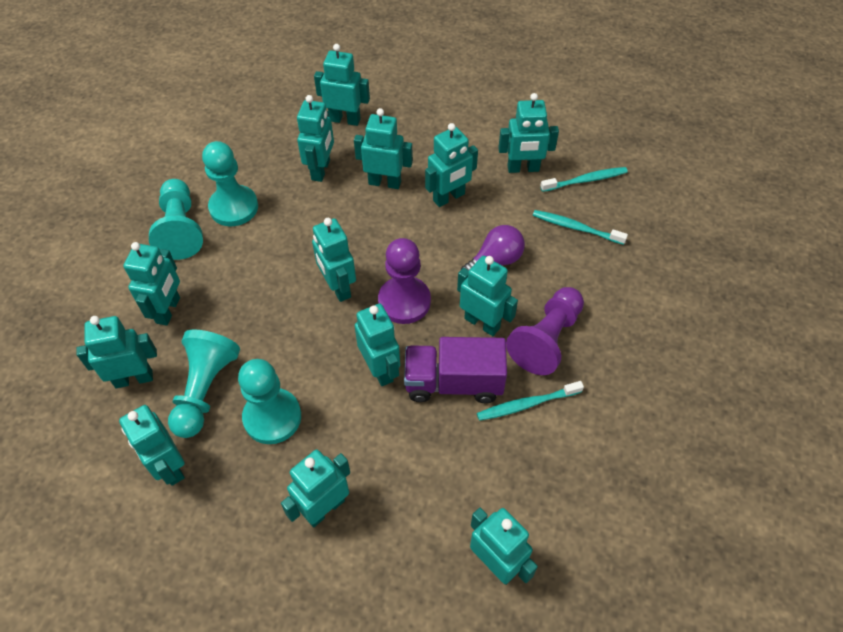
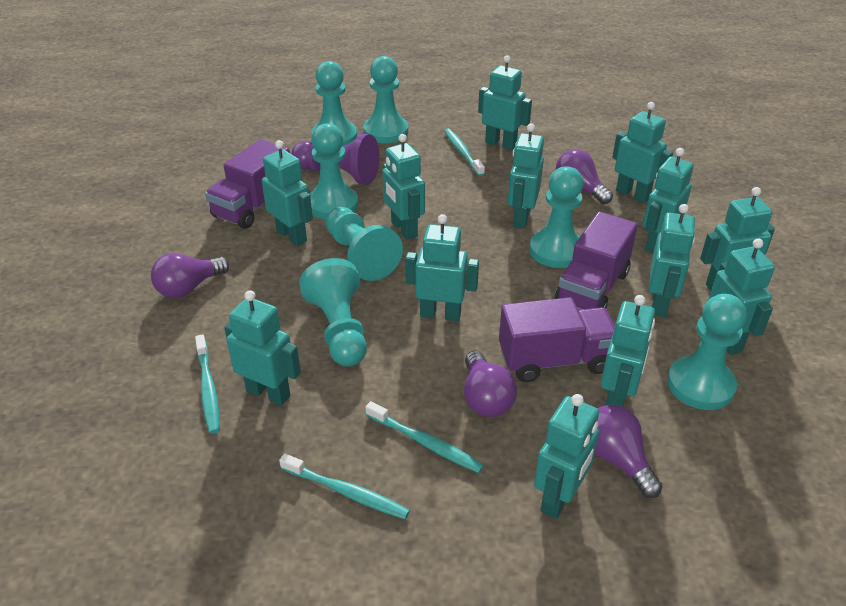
purple light bulb: [461,225,525,270] = 1 -> [151,253,229,298] [464,351,517,417] [556,149,613,204] [595,405,663,498] = 4
purple pawn: [378,238,431,324] [506,287,584,375] = 2 -> [292,134,380,184] = 1
purple truck: [404,337,507,403] = 1 -> [205,139,290,229] [499,297,615,382] [555,212,638,310] = 3
turquoise pawn: [149,179,203,260] [168,330,240,438] [202,141,258,226] [238,359,301,444] = 4 -> [299,258,367,367] [310,123,358,219] [311,61,357,146] [326,207,403,281] [364,56,408,143] [529,166,583,268] [667,294,747,410] = 7
turquoise toothbrush: [477,381,584,421] [533,210,628,245] [540,167,628,192] = 3 -> [195,335,220,434] [279,454,410,519] [366,401,484,473] [444,129,485,176] = 4

